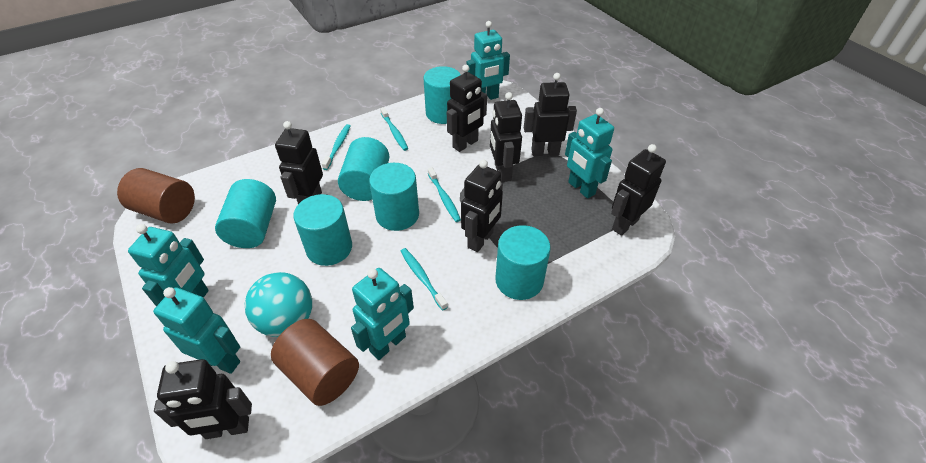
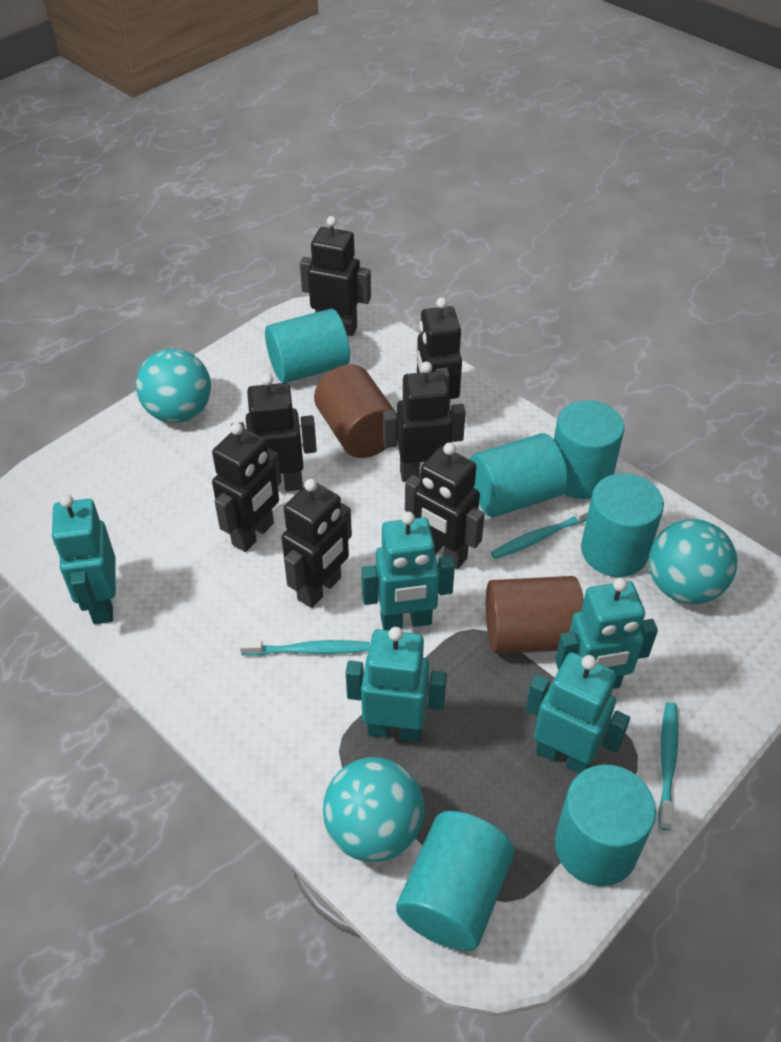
turquoise ball: [244,272,312,337] = 1 -> [136,349,211,423] [323,757,424,862] [649,519,737,604] = 3
turquoise toothbrush: [322,124,351,170] [380,107,408,151] [401,248,448,311] [428,167,461,222] = 4 -> [240,640,370,656] [491,504,590,559] [658,702,678,830] = 3

